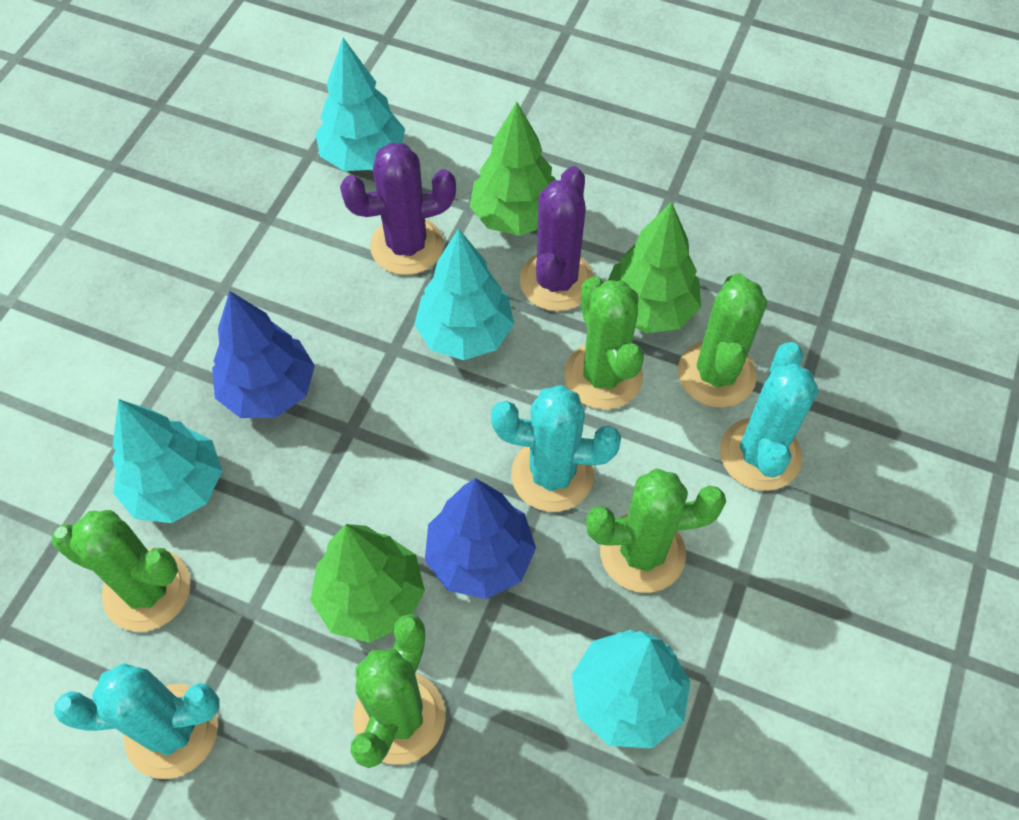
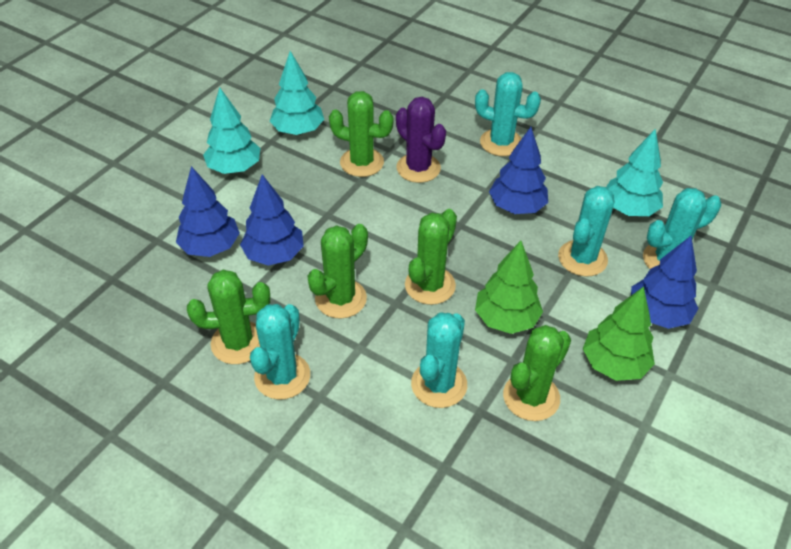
blue tree: [212,291,315,418] [425,478,536,599] = 2 -> [176,166,240,257] [240,174,304,266] [489,127,548,214] [631,236,699,329] = 4
green tree: [310,524,425,643] [470,102,556,236] [608,202,701,333] = 3 -> [475,241,543,334] [583,287,655,381] = 2
purple cactus: [340,142,456,275] [519,166,594,311] = 2 -> [396,97,446,183] = 1
turquoise cactus: [54,663,219,779] [491,385,621,512] [720,342,818,491] = 3 -> [250,304,310,400] [411,313,467,408] [475,72,541,156] [558,186,615,276] [643,188,721,269] = 5
turquoise tree: [112,399,222,523] [315,38,405,171] [414,228,514,360] [571,630,690,748] = 4 -> [203,87,260,174] [270,51,324,135] [606,129,663,216] = 3

